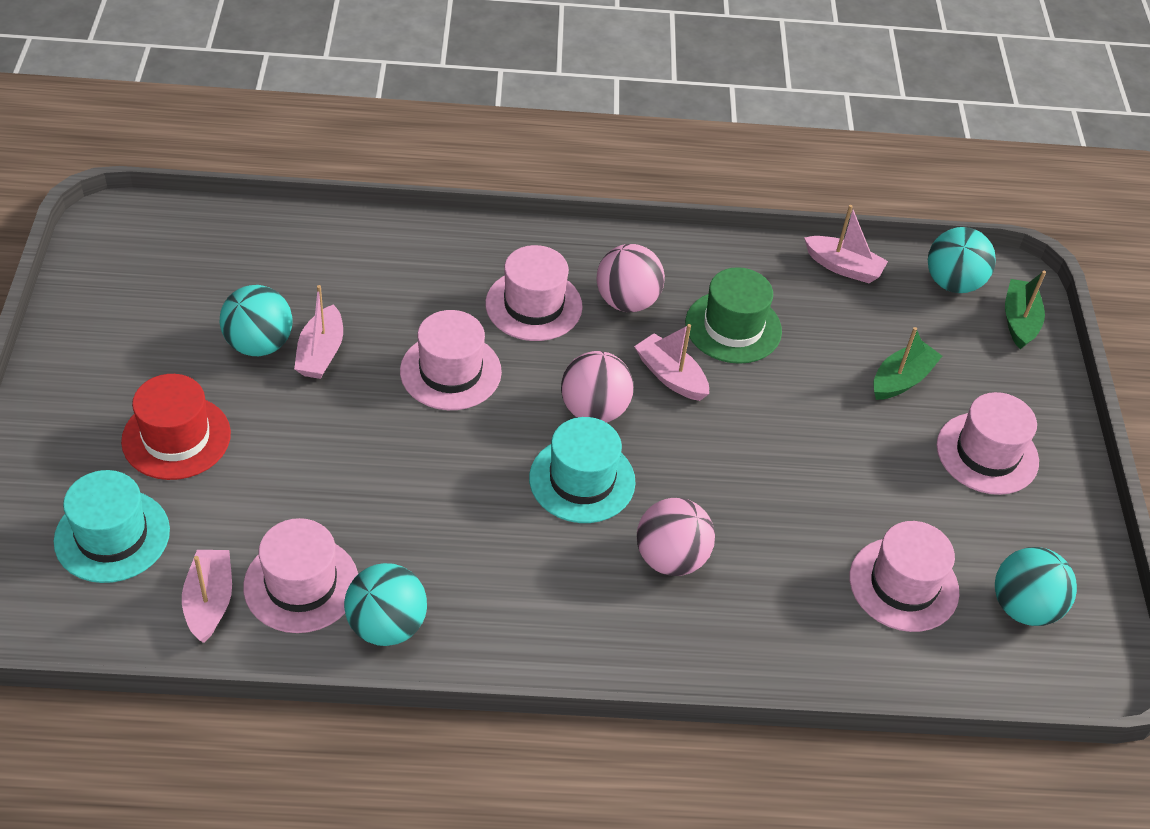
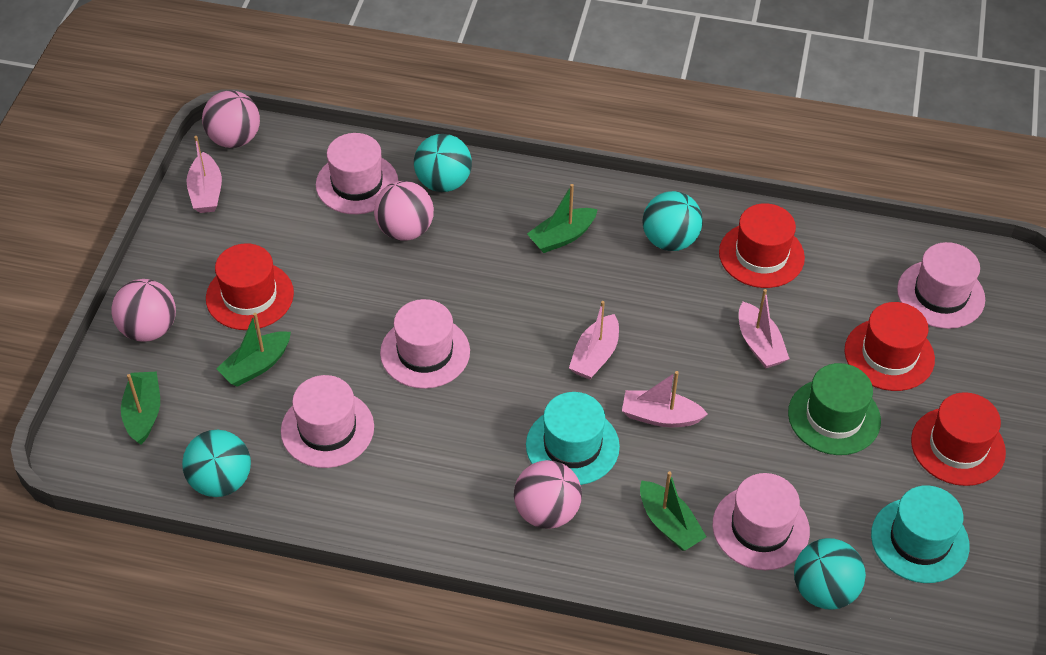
green boat: [873,327,942,400] [1005,271,1046,349] = 2 -> [121,372,160,445] [216,313,291,387] [527,184,598,253] [640,471,707,551] = 4
pink ball: [561,351,634,422] [596,244,665,312] [637,498,715,576] = 3 -> [111,279,176,342] [202,90,260,148] [374,181,434,241] [514,460,582,529] = 4
red hat: [121,374,231,480] = 1 -> [206,243,294,330] [719,203,805,288] [845,302,935,391] [911,392,1006,486] = 4

